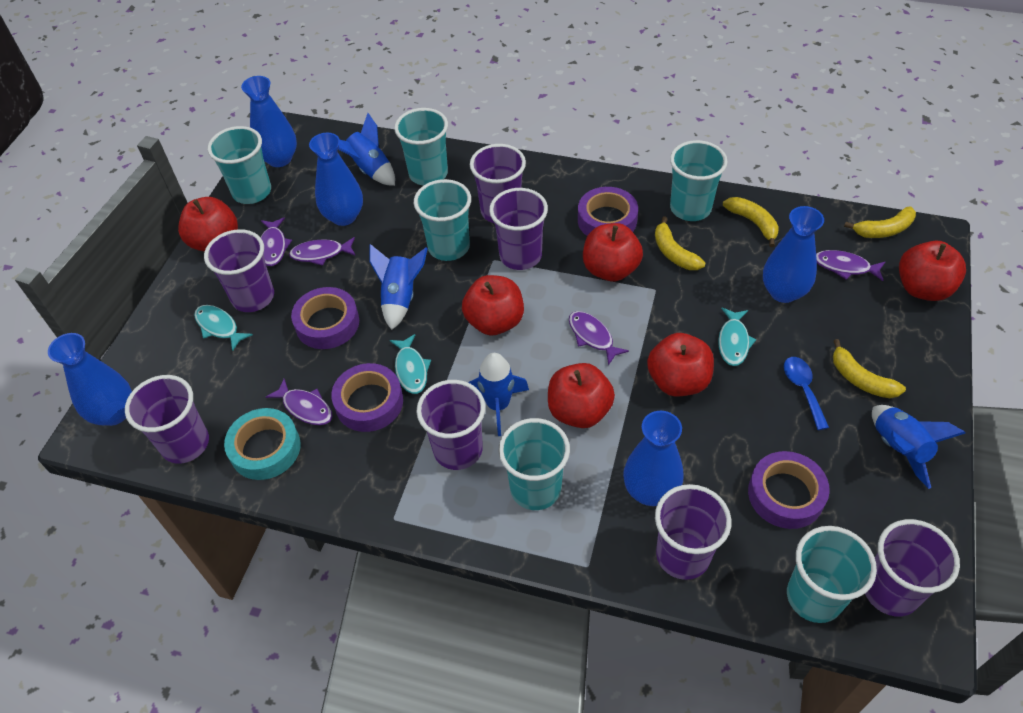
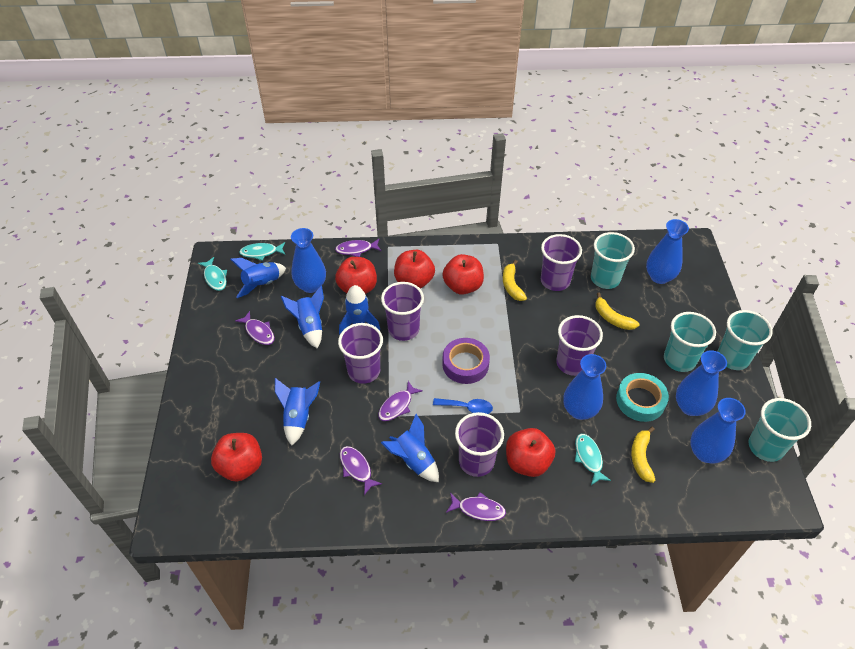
blue rocket: [338,113,395,186] [370,244,428,330] [468,353,529,436] [872,405,965,489] = 4 -> [230,258,286,298] [275,378,320,446] [281,286,324,348] [339,285,380,334] [381,414,439,482] = 5
purple cup: [125,375,209,464] [204,229,274,312] [416,380,485,470] [470,144,526,223] [489,188,548,270] [655,484,731,580] [865,519,960,616] = 7 -> [338,323,383,384] [381,282,424,341] [455,412,504,477] [541,234,582,291] [556,315,603,376] = 5
purple tape: [291,287,359,349] [331,363,403,432] [578,187,638,236] [748,451,830,529] = 4 -> [442,338,490,384] = 1
red apple: [178,197,238,252] [462,275,524,336] [548,363,615,428] [583,223,643,281] [647,333,714,396] [899,241,966,301] = 6 -> [211,433,262,482] [335,257,377,294] [394,250,435,289] [443,254,484,295] [506,428,555,477] = 5
turquoise cup: [207,126,271,204] [394,108,448,185] [414,179,471,261] [499,418,570,510] [670,140,728,221] [787,526,877,623] = 6 -> [591,232,635,289] [664,312,716,372] [717,310,773,370] [749,398,811,462] = 4
yellow banana: [655,216,705,270] [723,197,779,247] [833,339,906,398] [844,206,916,238] = 4 -> [503,260,527,301] [595,293,639,330] [631,427,656,483] = 3

